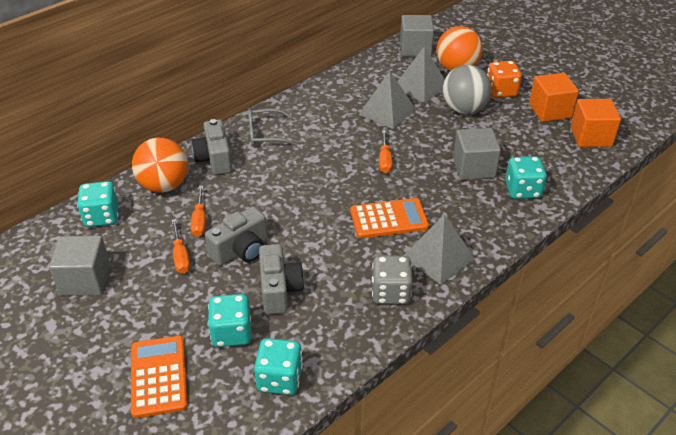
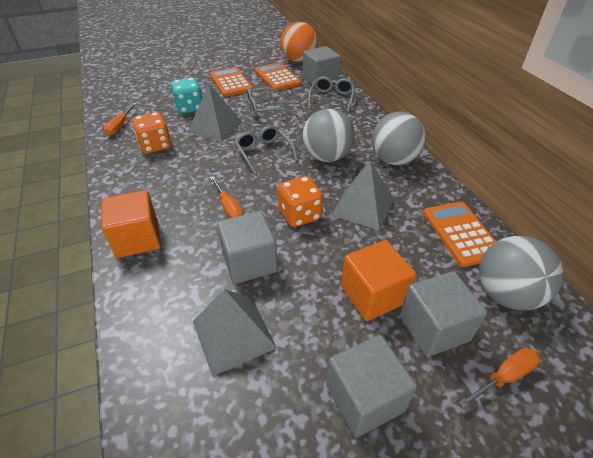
grey ball: [442,65,492,114] = 1 -> [302,109,355,162] [372,112,426,165] [479,236,563,310] = 3
grey camera: [191,119,232,175] [205,206,268,266] [259,244,304,314] = 3 -> none = 0
grey cube: [49,236,110,296] [400,15,434,56] [453,128,501,180] = 3 -> [217,211,277,284] [303,46,341,87] [326,335,417,438] [400,271,487,357] = 4
grey dice: [372,256,413,304] = 1 -> none = 0
grey glasses: [248,109,297,146] = 1 -> [235,125,298,174] [246,87,294,118] [308,76,355,112] = 3
orange ball: [132,138,188,192] [437,26,482,71] = 2 -> [281,22,318,63] = 1
orange calculator: [131,336,188,418] [350,198,429,238] = 2 -> [210,67,253,97] [255,62,301,91] [423,202,496,267] = 3
orange dice: [487,61,522,98] = 1 -> [132,112,171,154] [278,176,323,227] = 2
turquoise dice: [77,181,119,227] [208,294,252,347] [254,338,303,395] [505,156,547,199] = 4 -> [171,78,203,114] = 1

